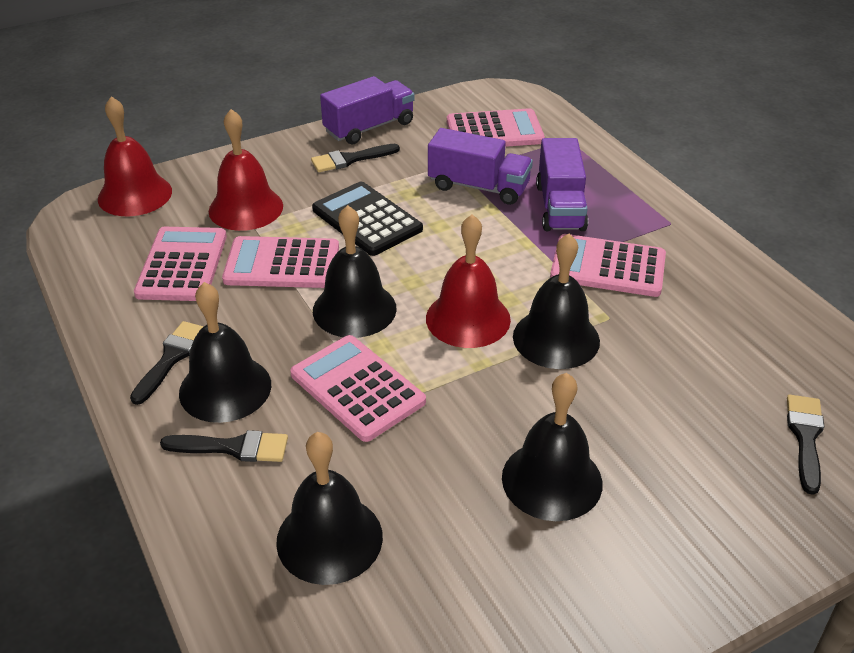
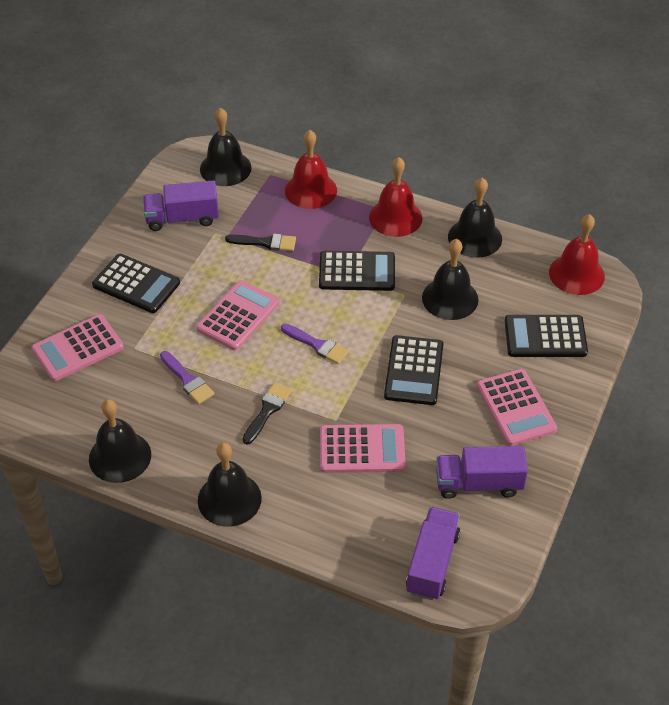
black brush: [130,321,204,405] [160,430,288,462] [311,144,400,172] [787,394,824,495] = 4 -> [225,234,296,251] [243,382,292,445] = 2
black calculator: [312,182,423,256] = 1 -> [92,254,180,313] [319,251,395,291] [384,335,444,405] [504,315,588,357] = 4
pink calculator: [134,227,227,301] [222,236,339,288] [290,335,426,442] [447,108,545,147] [550,234,666,297] = 5 -> [32,314,124,381] [196,280,280,350] [320,424,406,473] [477,369,557,446] = 4
purple brush: none = 0 -> [160,351,214,404] [281,323,349,364] = 2

